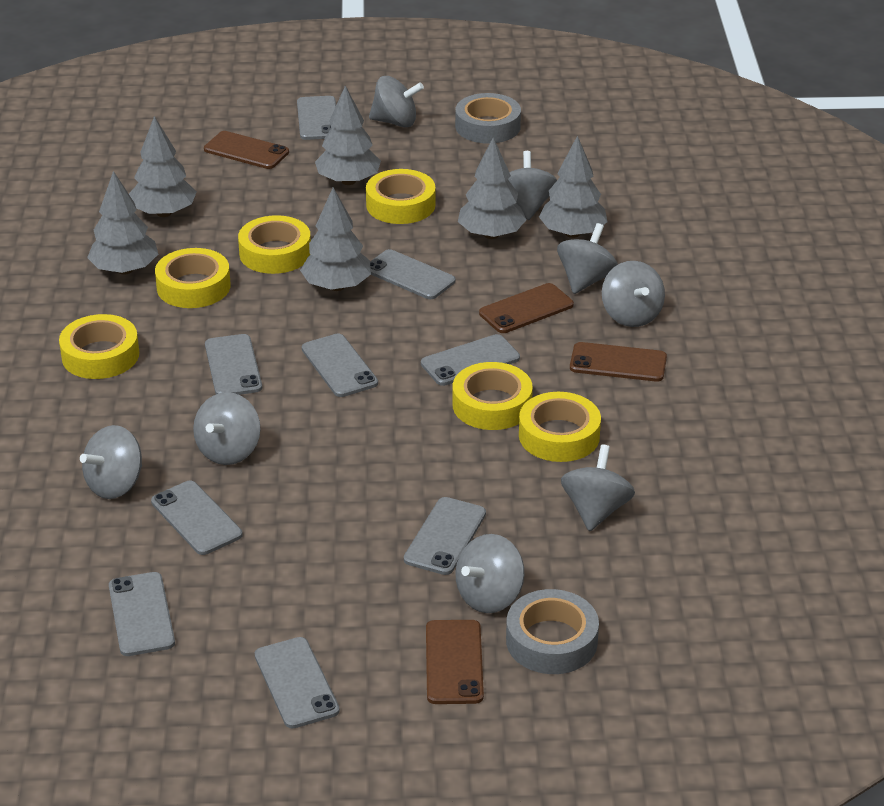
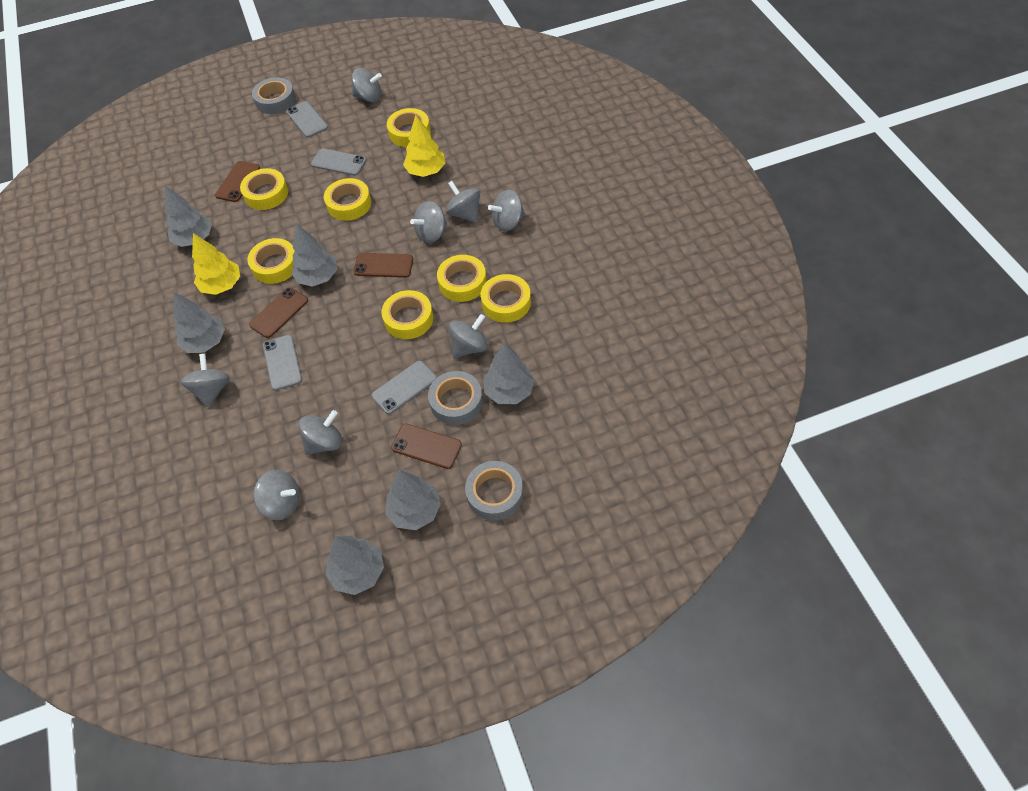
grey phone: [109,572,175,656] [151,481,243,555] [205,334,262,395] [255,637,340,729] [297,96,336,140] [302,333,378,397] [370,249,455,299] [404,497,486,575] [421,334,520,386] = 9 -> [263,335,302,391] [286,101,328,138] [311,148,366,176] [371,361,437,414] = 4
grey tape: [455,93,521,144] [506,589,599,674] = 2 -> [252,77,296,114] [428,371,483,425] [465,461,523,521] = 3
yellow tape: [59,314,139,379] [155,248,231,308] [238,215,311,274] [366,169,436,224] [453,362,533,430] [519,392,601,462] = 6 -> [240,168,288,210] [248,238,295,284] [324,178,371,221] [381,290,433,339] [387,108,431,147] [437,255,487,302] [481,274,531,323] = 7
yellow tree: none = 0 -> [192,233,240,295] [403,115,445,177] = 2

